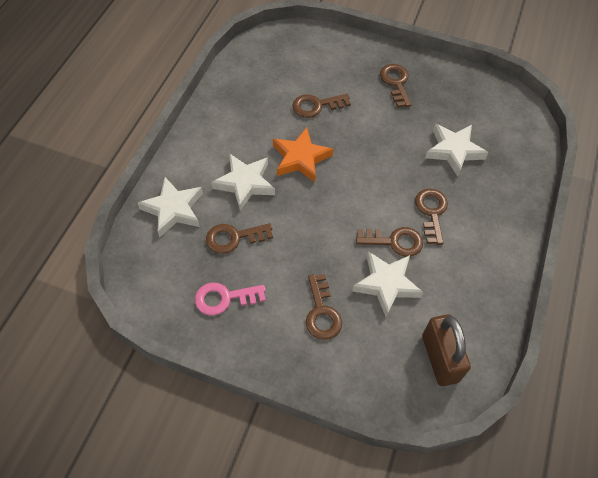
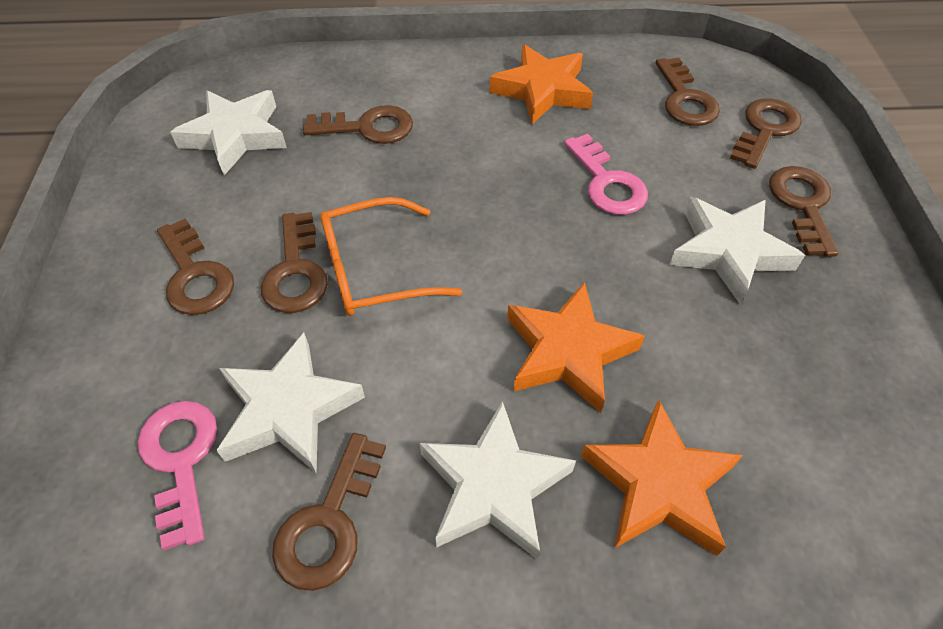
brown key: [206,223,273,254] [292,94,351,118] [306,274,342,340] [356,227,423,257] [380,64,412,107] [415,189,448,245] = 6 -> [157,218,234,315] [261,212,328,313] [272,433,386,591] [303,105,413,144] [655,58,720,126] [730,99,802,169] [769,166,839,257] = 7
brown padlock: [422,314,471,386] = 1 -> none = 0
orange glasses: none = 0 -> [320,197,462,316] = 1
orange star: [273,127,333,182] = 1 -> [490,44,593,124] [507,282,645,413] [581,400,743,556] = 3
pink key: [195,282,266,316] = 1 -> [138,401,217,550] [564,134,648,215] = 2

